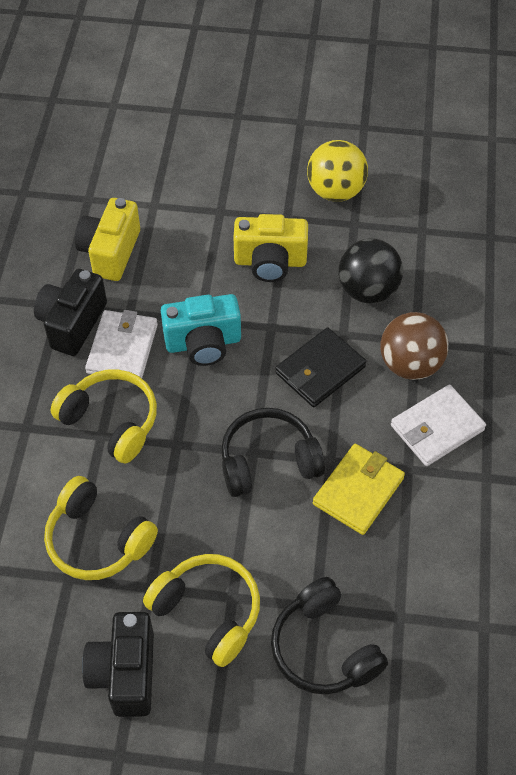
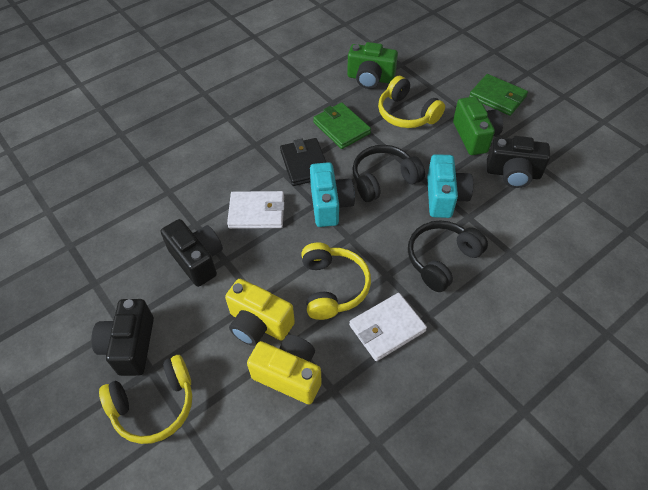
black ball: [338,239,403,303] = 1 -> none = 0
black camera: [34,269,107,356] [82,612,154,717] = 2 -> [91,299,154,376] [161,219,223,287] [487,136,550,188] = 3
brown ball: [380,312,448,380] = 1 -> none = 0
green camera: none = 0 -> [347,42,398,89] [453,96,503,155] = 2
green wallet: none = 0 -> [313,102,371,149] [469,74,528,116] = 2
turquoise camera: [161,294,241,366] = 1 -> [310,162,355,227] [427,154,473,218] = 2
yellow ball: [307,140,368,202] = 1 -> none = 0
yellow wallet: [313,444,405,535] = 1 -> none = 0

